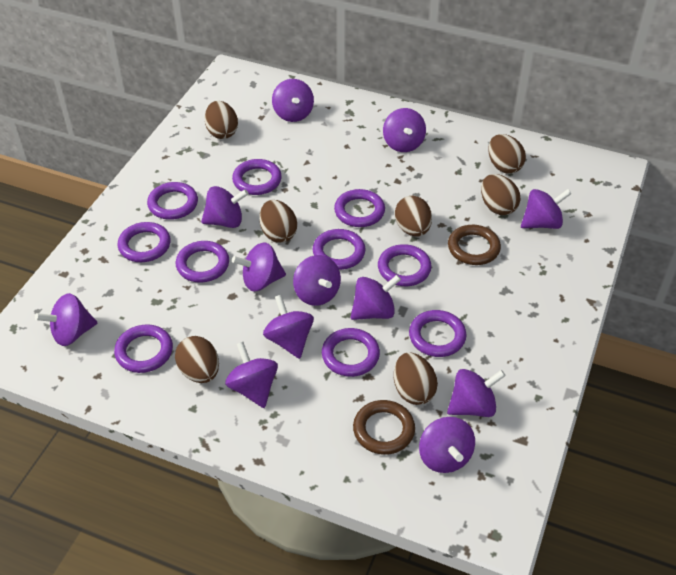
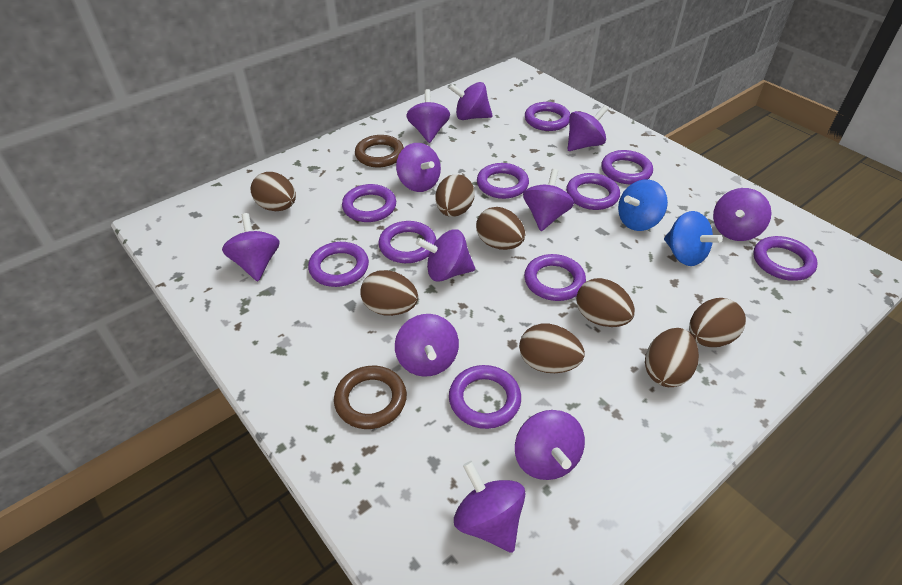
blue spinning top: none = 0 -> [618,179,668,231] [664,211,723,266] = 2
brown egg: [175,336,219,383] [205,101,238,139] [260,200,297,243] [394,353,438,405] [395,196,432,237] [481,174,521,215] [488,134,526,174] = 7 -> [250,172,296,211] [360,270,418,316] [436,174,475,217] [476,207,525,250] [519,324,585,373] [576,278,635,327] [645,328,699,387] [689,298,746,347] = 8
purple spinning top: [35,293,97,346] [201,186,249,228] [225,342,278,408] [232,243,286,291] [263,295,314,359] [272,79,314,122] [293,255,341,306] [350,275,401,320] [383,108,426,152] [419,417,475,473] [447,369,506,417] [521,189,572,229] = 12 -> [222,213,280,281] [395,314,459,377] [396,143,441,192] [406,89,450,143] [416,230,475,282] [449,82,493,120] [454,461,525,553] [515,410,585,480] [523,169,574,231] [568,105,608,151] [713,188,772,241] = 11

